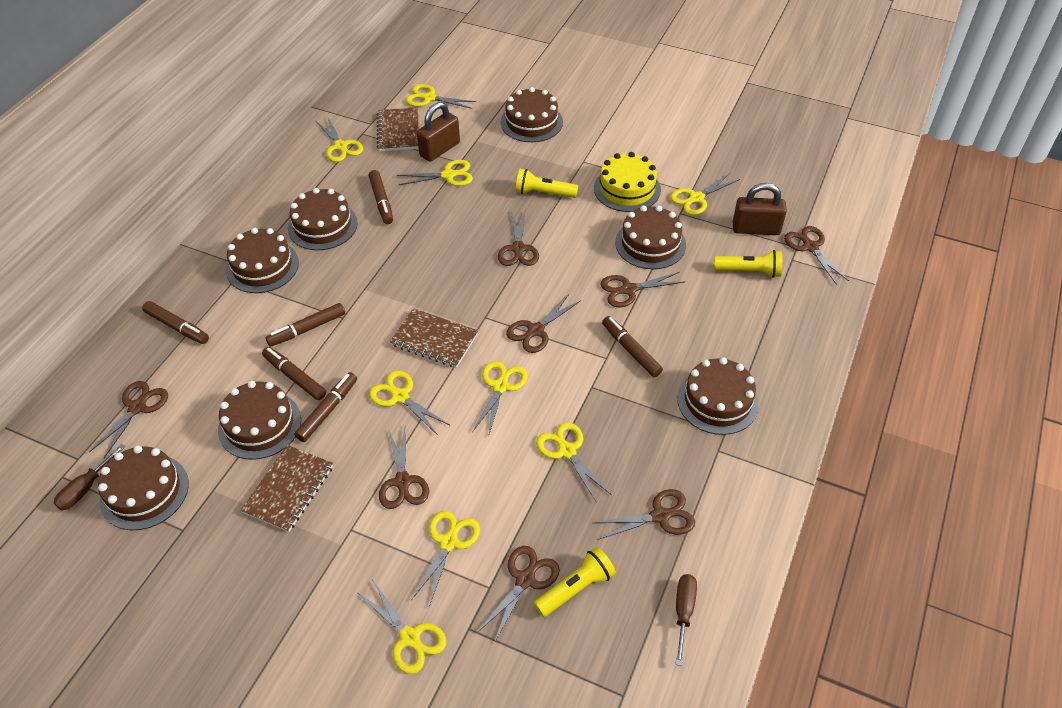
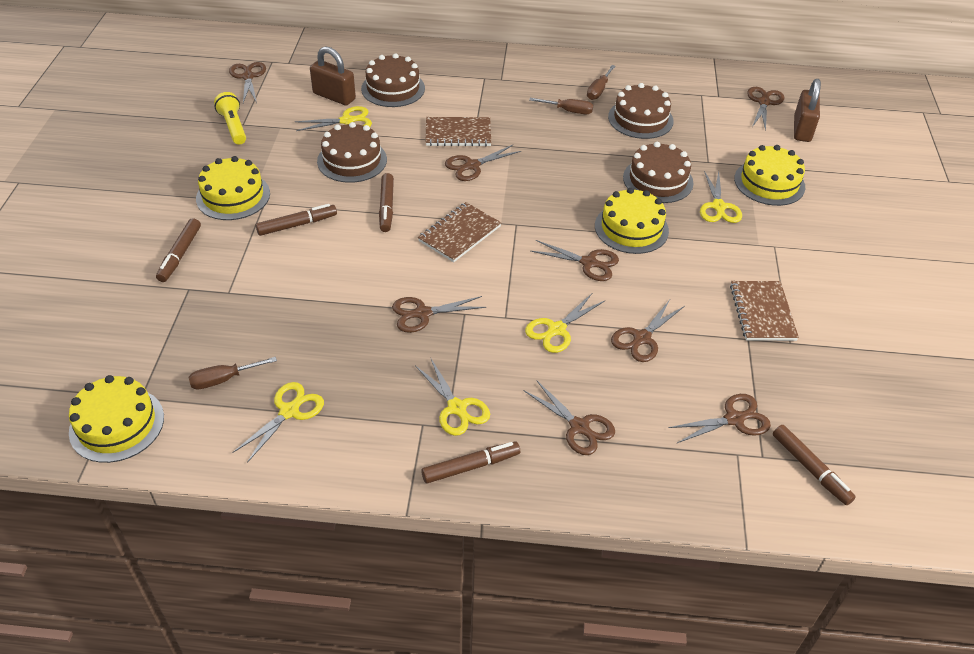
brown cake: [98,446,189,530] [218,381,301,460] [226,228,299,293] [288,188,358,250] [501,87,563,142] [615,206,686,269] [677,357,759,435] = 7 -> [317,122,387,183] [361,53,425,107] [608,83,674,139] [623,142,694,203] = 4
brown marker: [142,301,209,344] [262,347,326,400] [265,303,345,347] [295,372,357,442] [369,170,393,224] [602,316,663,377] = 6 -> [156,218,201,282] [256,204,337,236] [379,173,394,232] [421,441,520,483] [773,425,856,505] = 5
brown screwdriver: [54,444,126,510] [675,574,697,666] = 2 -> [189,357,277,390] [529,98,593,114] [587,65,616,100] = 3
yellow cake: [594,152,661,212] = 1 -> [69,375,164,463] [196,156,270,220] [595,188,669,254] [734,145,805,206] = 4
yellow flashlight: [515,169,578,198] [534,547,616,617] [714,250,782,278] = 3 -> [214,92,246,145] = 1
yellow scissors: [316,116,363,162] [358,581,447,674] [369,371,450,435] [397,160,473,186] [406,84,476,109] [411,511,480,607] [472,361,528,438] [536,422,611,501] [670,173,740,215] = 9 -> [232,382,324,463] [294,106,372,131] [415,357,490,436] [525,293,605,353] [700,171,742,223] = 5

